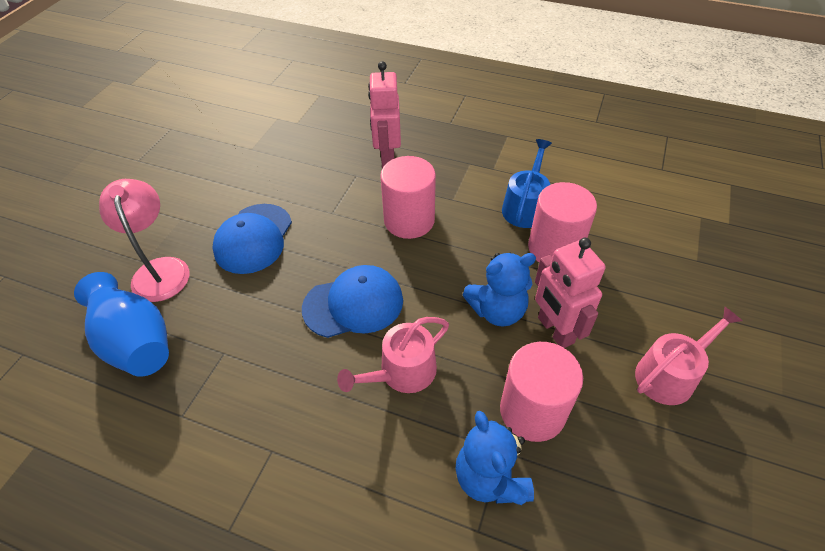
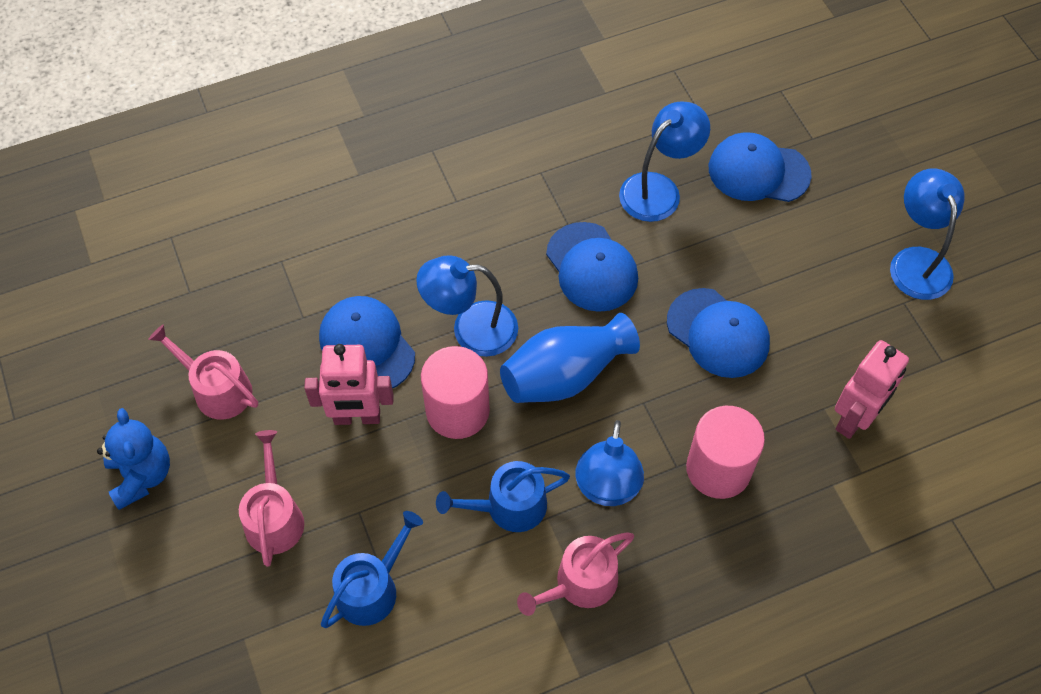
blue cap: [212,204,292,274] [302,265,403,338] = 2 -> [319,296,415,388] [546,222,638,312] [667,288,770,378] [709,132,812,202] = 4
blue lamp: none = 0 -> [416,255,518,357] [575,420,644,506] [619,102,710,222] [890,169,965,300] = 4
blue teddy bear: [455,411,534,505] [463,252,536,326] = 2 -> [97,408,170,510] = 1
blue watering can: [502,139,552,228] = 1 -> [321,511,423,628] [436,461,570,532] = 2
pink cylinder: [380,156,436,239] [500,342,583,442] [528,182,597,263] = 3 -> [421,346,490,439] [686,406,765,499] = 2
pink lamp: [99,179,190,302] = 1 -> none = 0
pink watering can: [337,317,449,393] [635,307,742,405] = 2 -> [148,325,258,420] [239,430,304,567] [517,532,634,616] = 3

